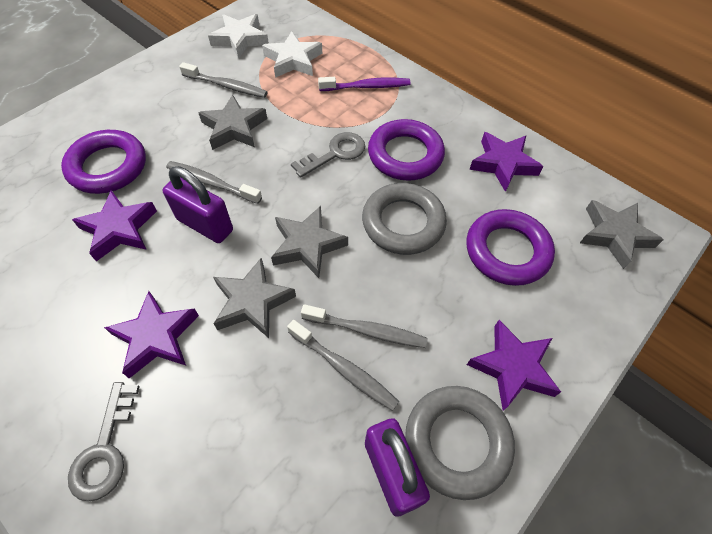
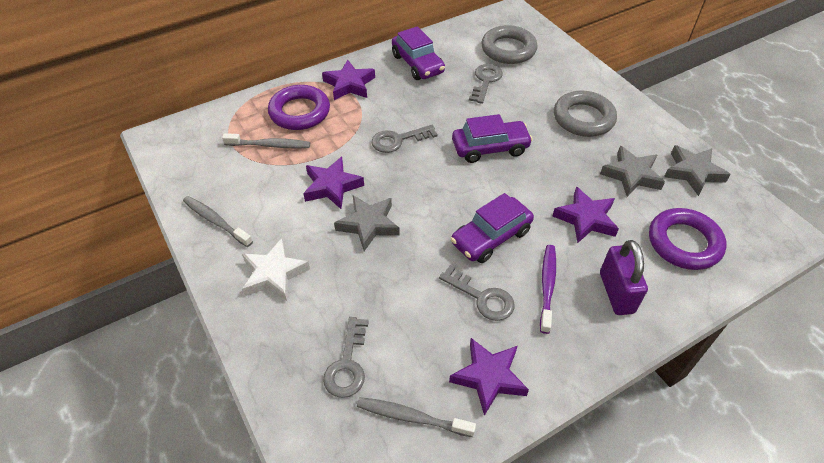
grey key: [68,382,140,502] [291,132,365,178] = 2 -> [323,317,369,398] [371,125,438,153] [439,265,515,321] [469,64,503,104] = 4
grey star: [198,95,267,150] [213,258,296,338] [271,206,348,278] [580,200,664,269] = 4 -> [334,195,400,251] [600,146,665,197] [664,145,731,196] = 3
grey toothbrush: [166,161,262,204] [179,62,268,98] [287,320,399,411] [301,304,428,348] = 4 -> [183,196,253,247] [222,133,310,148] [357,397,476,437] = 3
purple car: none = 0 -> [392,26,445,80] [451,193,534,263] [452,114,533,163] = 3
purple padlock: [163,166,233,243] [365,418,430,517] = 2 -> [600,240,648,315] = 1
purple ring: [61,130,146,194] [368,119,445,181] [467,209,555,286] = 3 -> [268,85,330,130] [649,208,727,270] = 2
white star: [208,14,269,59] [262,31,322,78] = 2 -> [242,238,310,301] = 1

